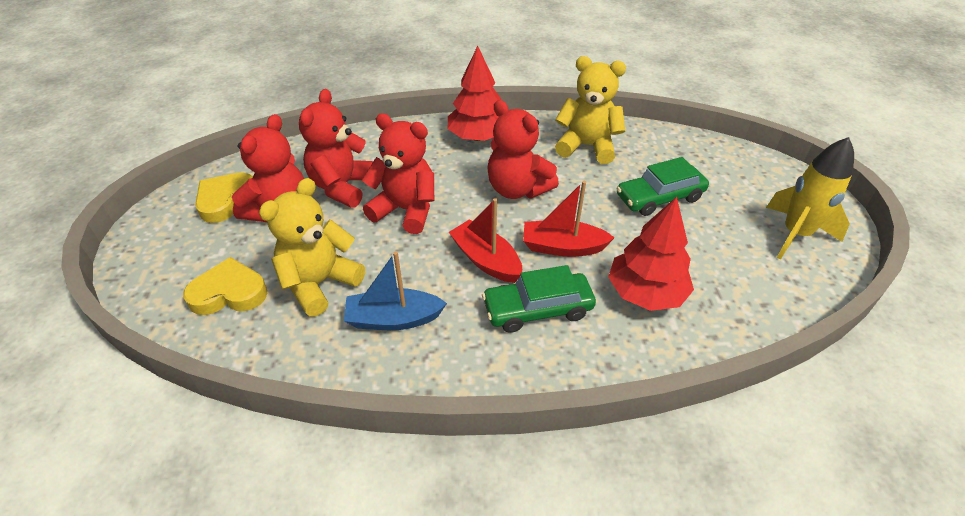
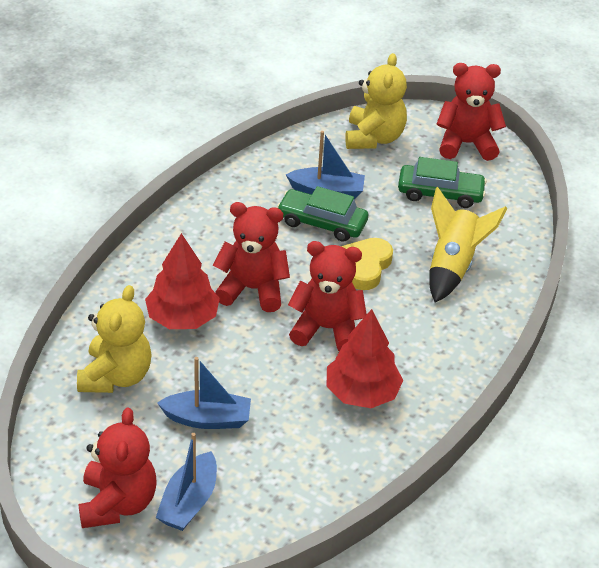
blue boat: [344,251,447,330] = 1 -> [156,433,217,531] [157,357,251,429] [286,131,365,199] = 3
red boat: [449,198,522,283] [523,181,615,257] = 2 -> none = 0
yellow heart: [183,257,267,315] [195,172,253,223] = 2 -> [341,238,393,290] = 1

